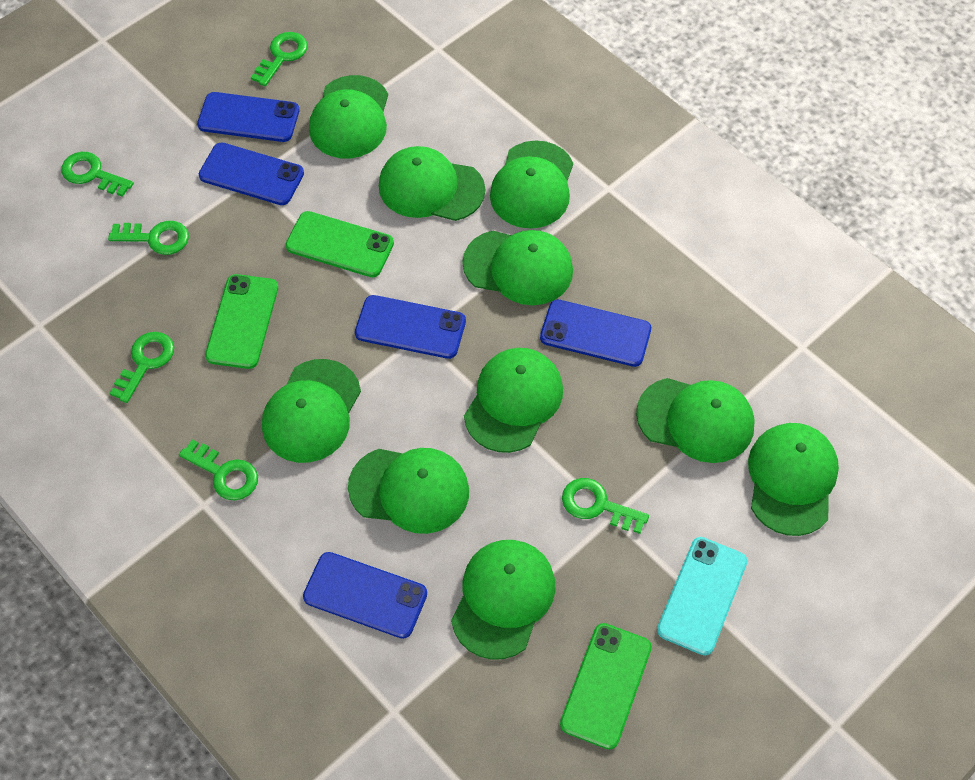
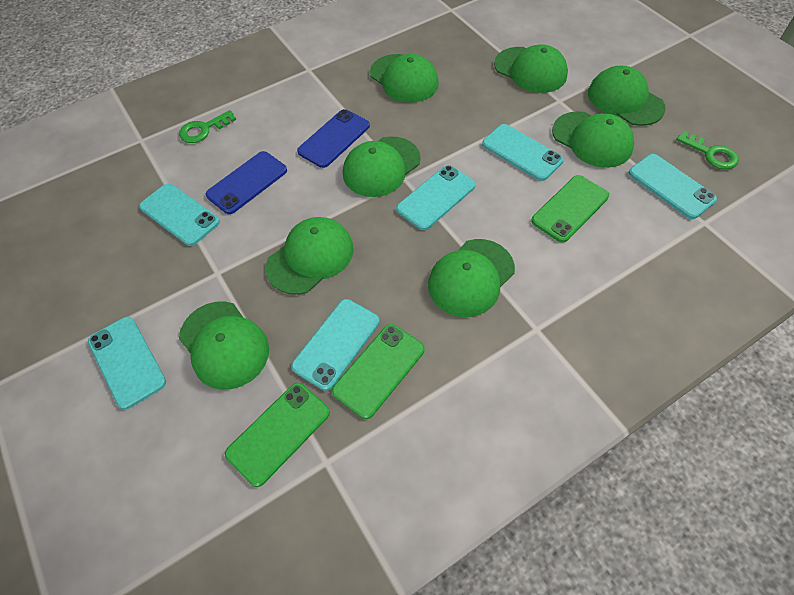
blue phone: [197,92,299,142] [199,142,304,205] [303,552,427,639] [355,295,466,359] [540,300,651,367] = 5 -> [206,151,287,214] [297,109,370,168] = 2
green cap: [262,359,361,463] [309,75,388,159] [348,448,469,534] [379,146,485,221] [451,540,556,660] [462,230,573,305] [464,348,563,453] [490,140,573,229] [636,378,755,463] [748,423,839,536] = 10 -> [179,301,269,390] [266,217,354,295] [343,137,421,197] [370,54,439,103] [428,239,515,317] [494,45,568,93] [552,111,634,168] [588,66,666,126] = 8
green key: [61,152,134,197] [108,221,189,255] [110,332,174,403] [179,439,258,501] [251,32,308,86] [562,478,649,534] = 6 -> [179,110,236,143] [676,131,739,169] = 2
turquoise phone: [657,537,747,656] = 1 -> [88,317,166,410] [139,183,220,246] [291,299,379,391] [396,165,476,230] [482,124,564,181] [629,154,717,219] = 6

